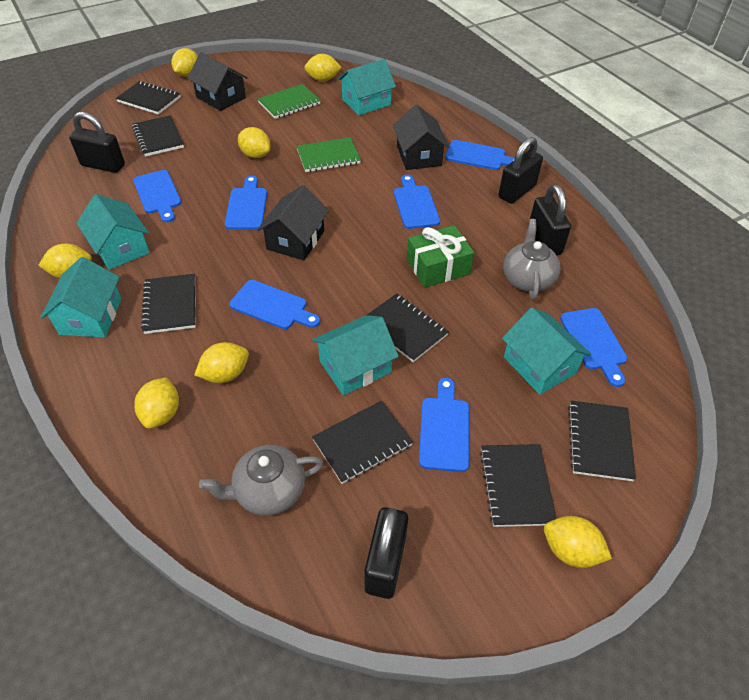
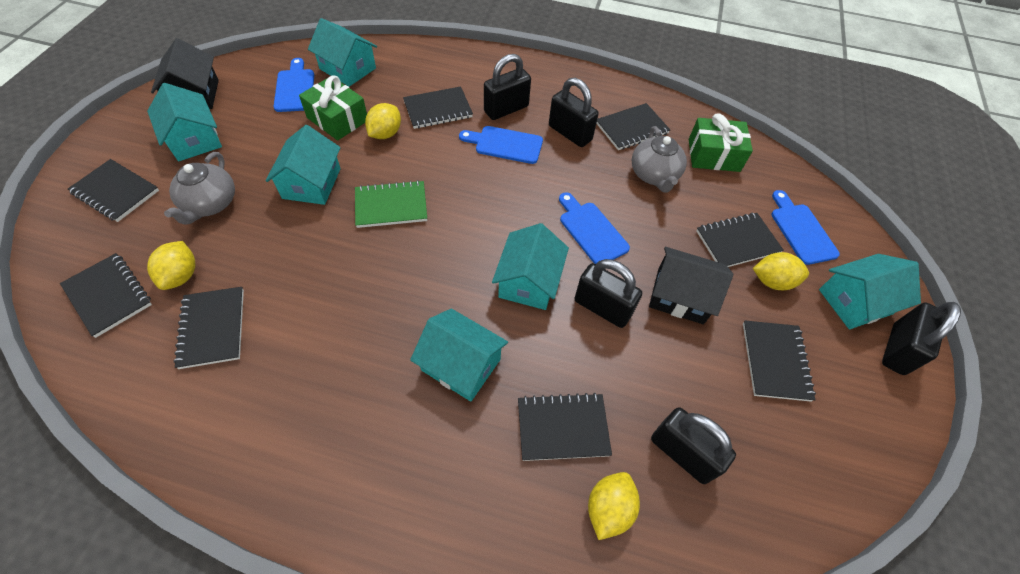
black house: [187,52,248,111] [257,185,329,261] [393,105,449,170] = 3 -> [151,38,219,109] [649,247,733,325] = 2
black notebook: [116,81,181,115] [132,115,184,157] [141,274,196,334] [312,401,413,484] [367,293,449,362] [480,444,557,527] [568,401,636,481] = 7 -> [60,253,152,338] [68,159,159,222] [173,287,244,369] [403,86,473,129] [518,393,612,461] [596,103,670,150] [696,213,784,267] [743,320,816,402] = 8
black padlock: [69,112,125,173] [364,507,408,599] [498,137,543,204] [528,184,571,255] = 4 -> [484,54,531,120] [549,78,599,147] [574,259,642,328] [651,407,736,484] [882,302,961,375] = 5
blue cutting board: [133,170,181,222] [225,176,267,230] [230,280,320,329] [394,175,440,229] [419,378,469,472] [445,140,515,170] [560,308,627,387] = 7 -> [273,58,314,112] [459,126,543,164] [559,192,630,264] [771,190,840,265] = 4
green gift: [407,225,474,288] = 1 -> [299,76,367,141] [689,113,753,172] = 2
green notebook: [257,84,321,119] [296,137,361,172] = 2 -> [355,180,427,228] = 1
turquoise house: [41,257,121,338] [77,194,150,270] [312,315,399,396] [338,59,396,115] [502,307,592,395] = 5 -> [147,83,222,161] [266,125,341,205] [308,18,377,87] [410,308,508,402] [492,223,569,310] [819,254,921,329] = 6
yellow lemon: [38,244,92,278] [134,378,179,429] [171,48,198,77] [194,342,249,383] [238,127,270,158] [304,54,342,81] [544,516,612,568] = 7 -> [147,241,196,290] [365,103,401,139] [588,472,640,540] [753,252,809,290] = 4

